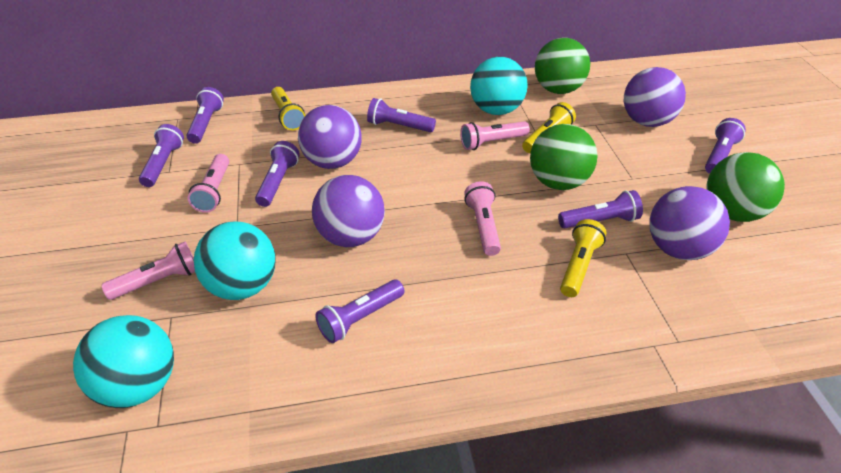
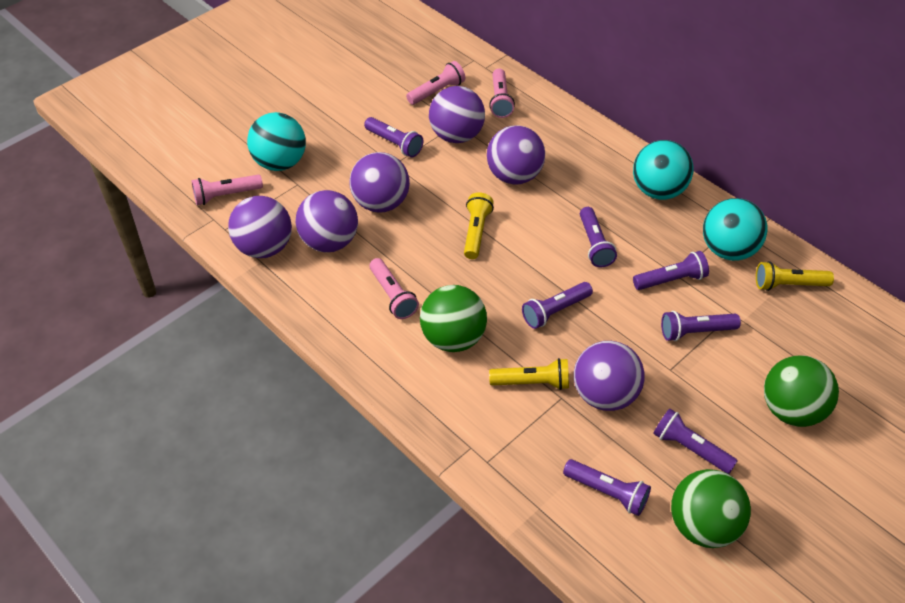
purple ball: [298,105,362,169] [312,175,385,247] [624,67,686,127] [650,186,730,260] = 4 -> [228,196,292,258] [295,190,358,252] [349,152,410,213] [429,86,485,143] [487,126,545,185] [574,341,645,411] = 6

